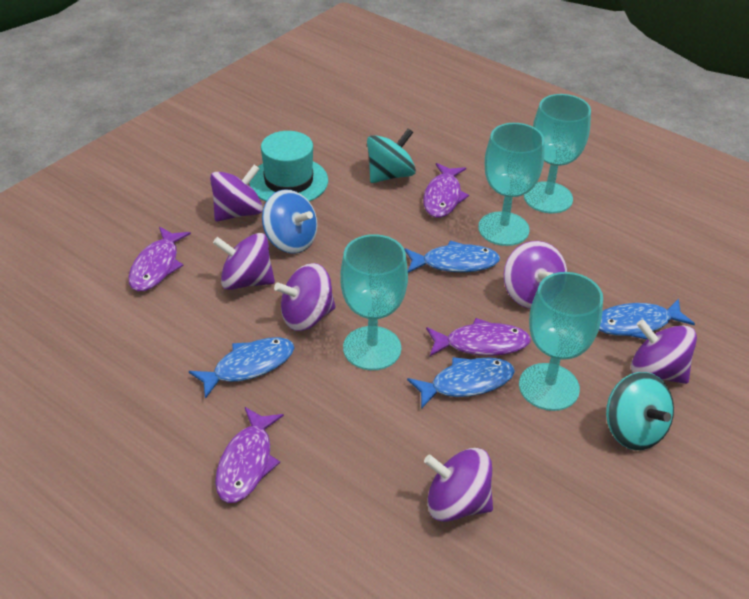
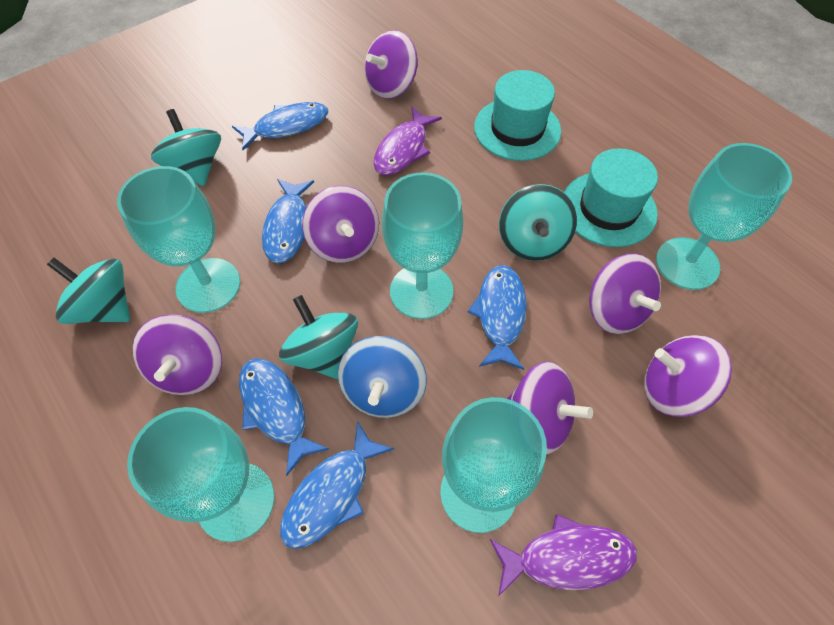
blue fish: [189,337,295,399] [405,241,500,273] [407,357,515,409] [599,299,695,340] = 4 -> [232,102,328,150] [239,358,329,476] [262,179,314,264] [280,421,394,549] [468,265,527,370] = 5
purple fish: [128,227,191,291] [215,407,284,503] [423,163,469,218] [426,318,531,356] = 4 -> [374,106,442,175] [490,514,637,596] = 2
turquoise goblet: [340,234,408,370] [478,123,545,246] [519,272,603,411] [524,94,591,213] = 4 -> [117,166,240,313] [127,407,274,542] [382,172,463,319] [440,397,547,533] [656,143,792,290] = 5
turquoise hat: [249,131,328,202] = 1 -> [474,70,561,161] [564,148,658,247] = 2
turquoise spinning top: [367,129,416,183] [606,372,674,450] = 2 -> [47,258,130,324] [151,109,221,186] [279,295,358,380] [499,184,577,261] = 4

